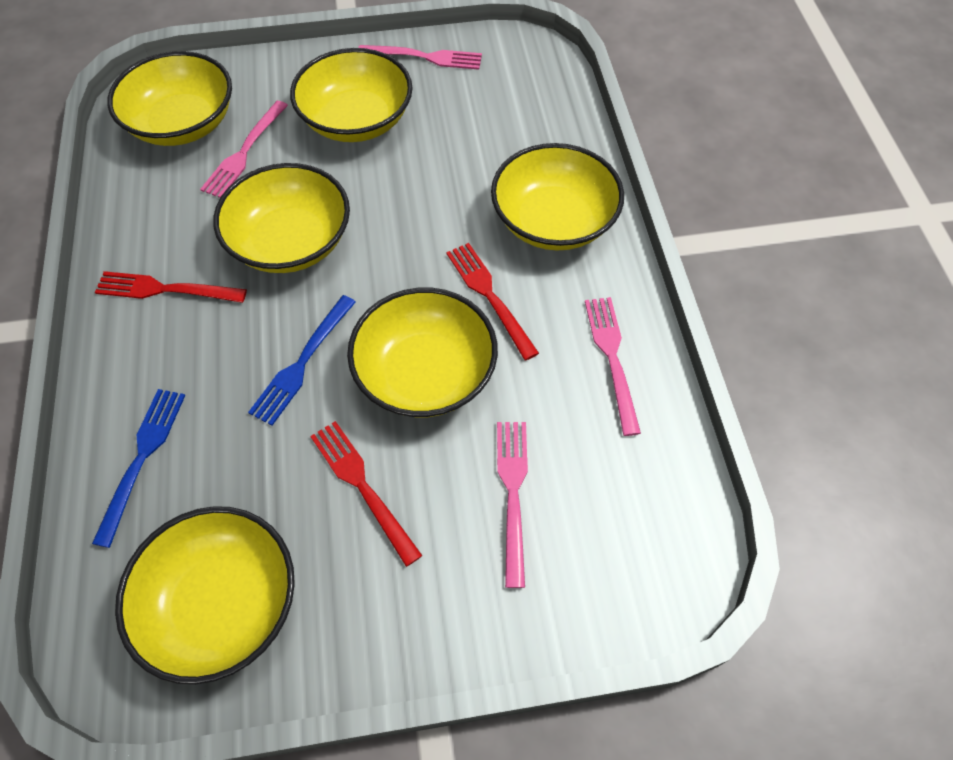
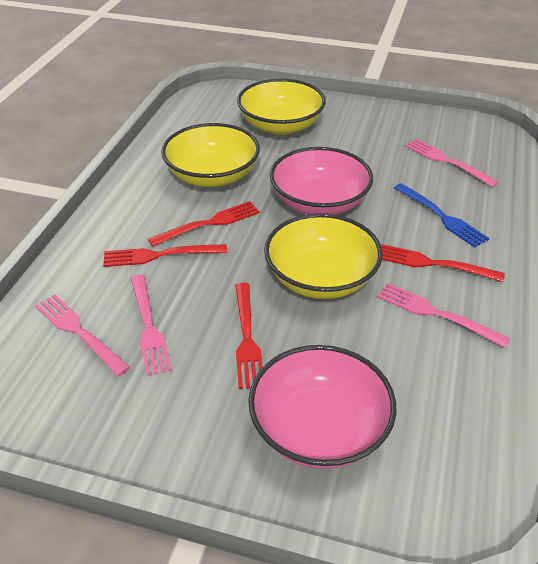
blue fork: [92,389,185,548] [248,295,356,426] = 2 -> [394,183,489,247] = 1
pink bowl: none = 0 -> [248,345,396,469] [270,147,373,215] = 2
red fork: [95,271,247,303] [310,421,423,567] [446,243,539,360] = 3 -> [103,244,227,267] [148,201,260,246] [235,283,263,389] [381,244,505,282] = 4
yellow bowl: [107,51,232,146] [115,506,295,684] [213,163,350,273] [290,48,412,142] [347,288,498,417] [491,143,624,251] = 6 -> [161,123,260,187] [237,79,326,135] [264,213,383,299] = 3

